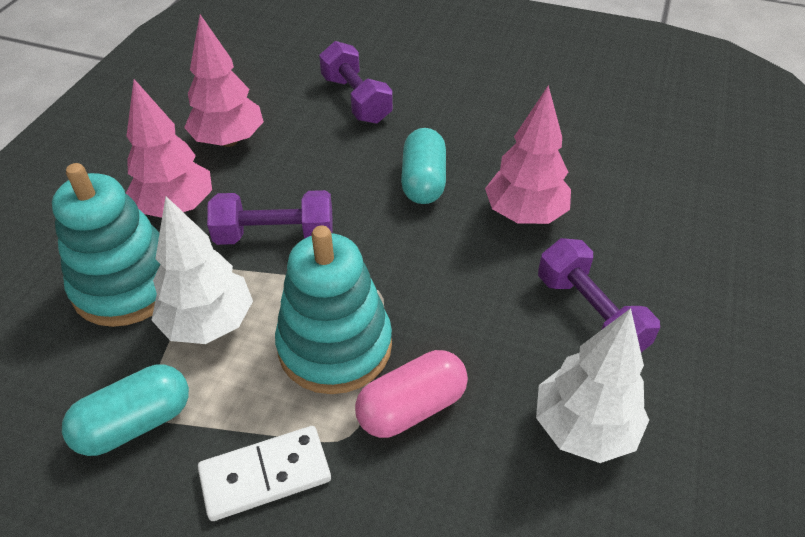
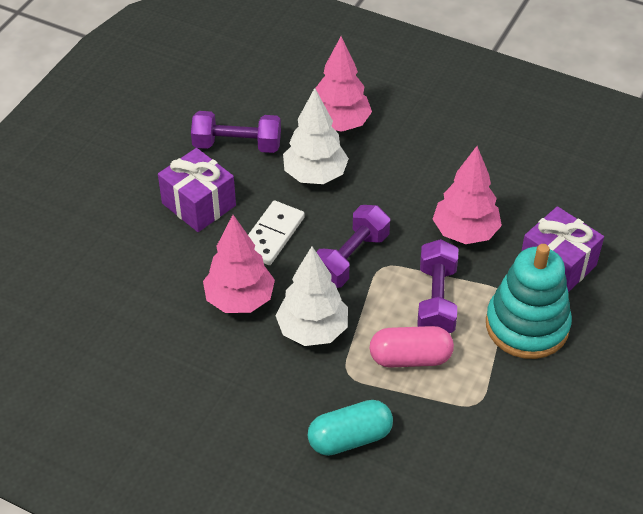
purple gift: none = 0 -> [158,148,236,232] [521,206,604,292] = 2
turquoise capsule: [62,365,189,456] [401,128,446,204] = 2 -> [308,400,393,456] = 1
turquoise stacking toy: [52,163,160,327] [275,225,392,394] = 2 -> [486,244,572,359] = 1

